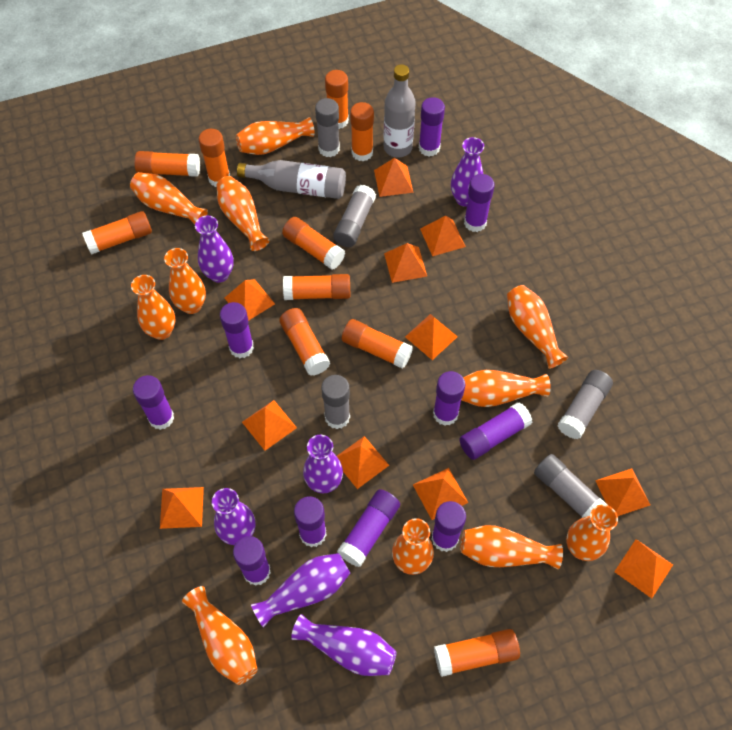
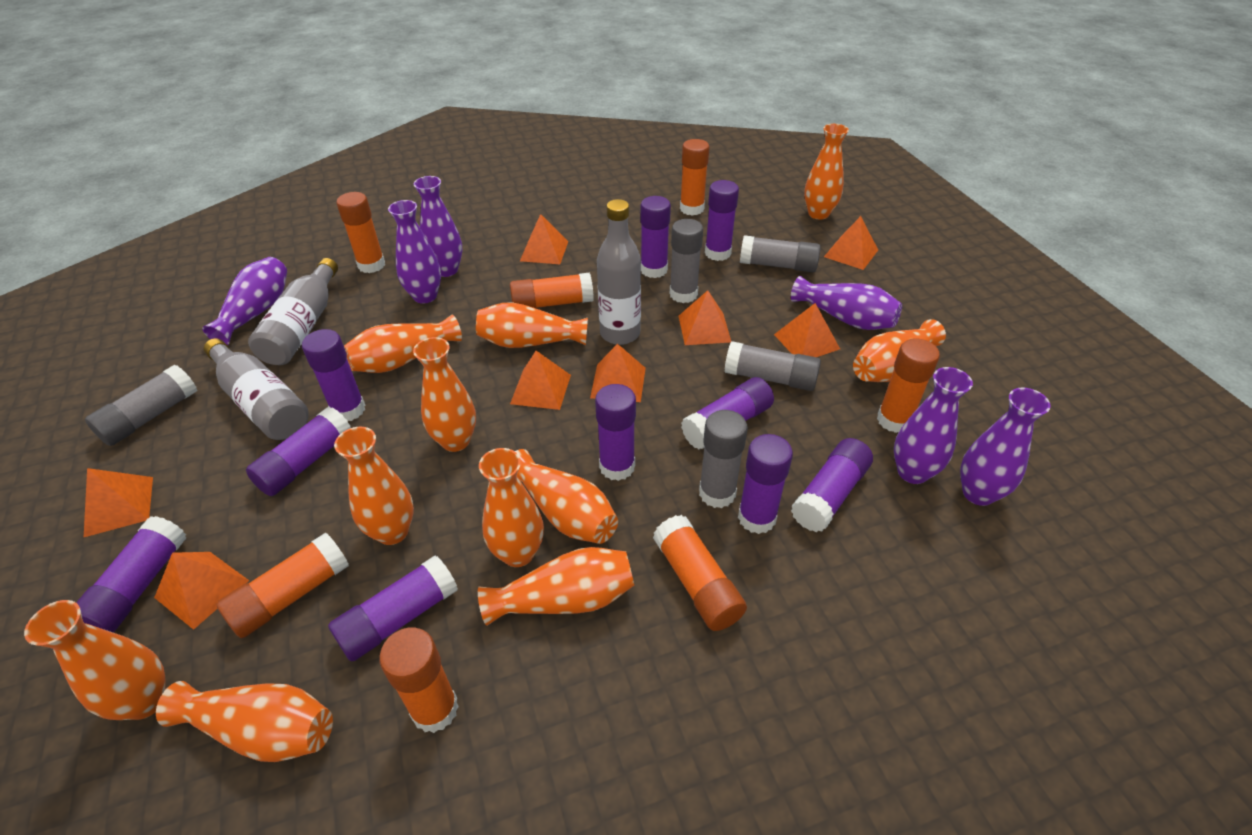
grey bottle: [237,160,346,199] [384,64,416,158] = 2 -> [204,338,309,440] [248,258,338,365] [597,199,641,345] = 3
orange glue stick: [82,211,152,255] [134,151,200,177] [199,129,230,187] [279,308,330,376] [282,217,345,270] [283,274,351,300] [325,70,349,129] [342,319,413,369] [350,102,374,161] [434,629,520,677] = 10 -> [216,533,349,638] [336,192,385,273] [379,628,459,733] [510,272,594,308] [653,515,747,631] [680,139,710,216] [877,339,940,433] = 7
orange pyramid: [160,487,204,529] [225,279,275,321] [242,400,297,451] [337,436,389,489] [374,158,414,197] [384,243,427,283] [405,314,458,360] [413,468,468,520] [420,215,466,256] [595,468,650,516] [614,539,673,598] = 11 -> [83,468,153,538] [154,552,249,630] [510,351,571,410] [520,214,568,264] [590,344,646,402] [679,290,731,345] [774,303,840,357] [824,216,878,270] = 8

